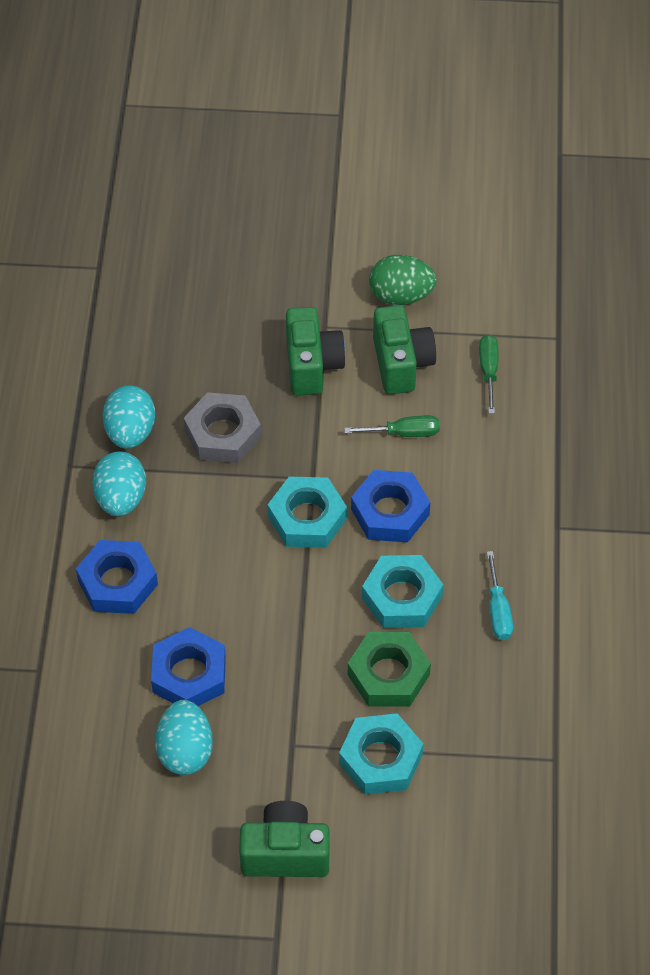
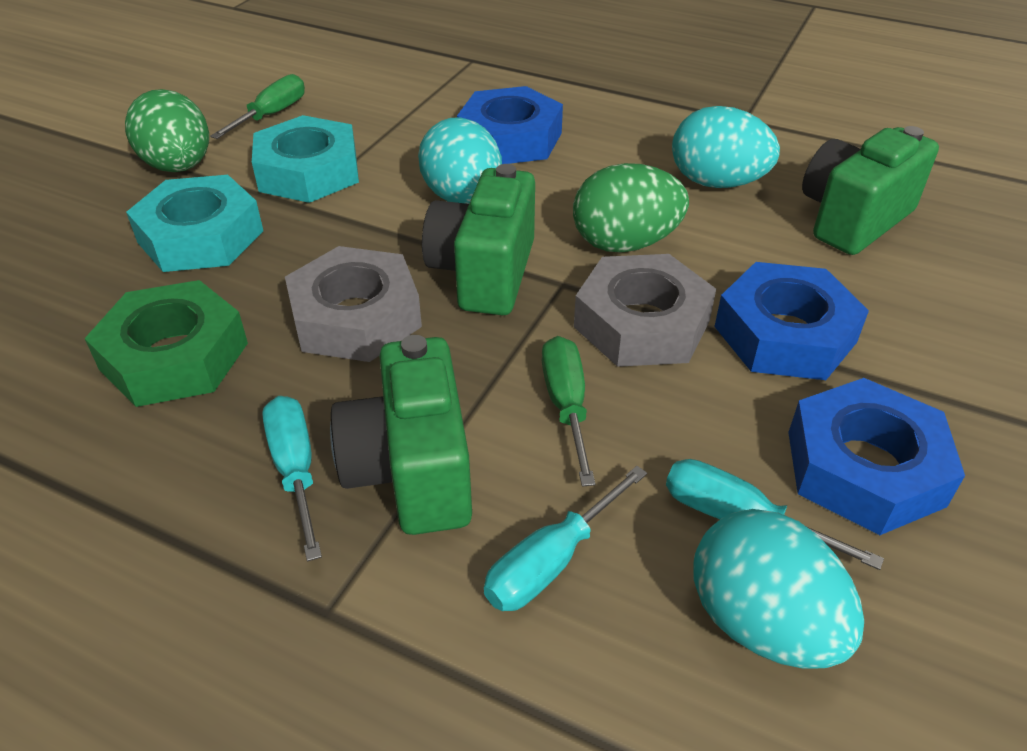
green egg: [369,255,437,305] = 1 -> [125,89,209,172] [573,163,689,253] = 2
grey nut: [184,392,261,463] = 1 -> [285,246,422,362] [574,254,716,367] = 2
turquoise nut: [268,477,347,548] [339,713,423,795] [362,555,443,628] = 3 -> [126,175,263,272] [252,115,359,203] = 2
turquoise screwdriver: [487,551,513,640] = 1 -> [262,396,322,561] [484,466,647,611] [666,459,884,570] = 3

